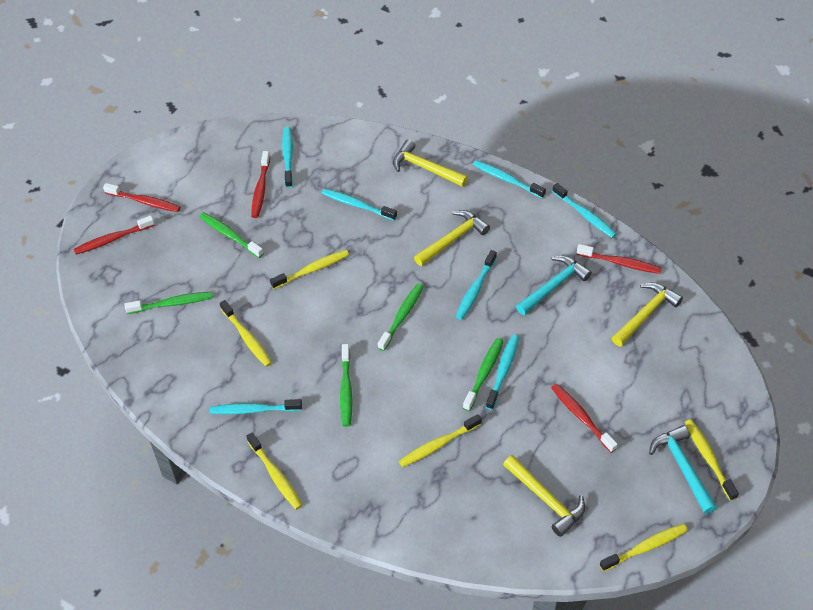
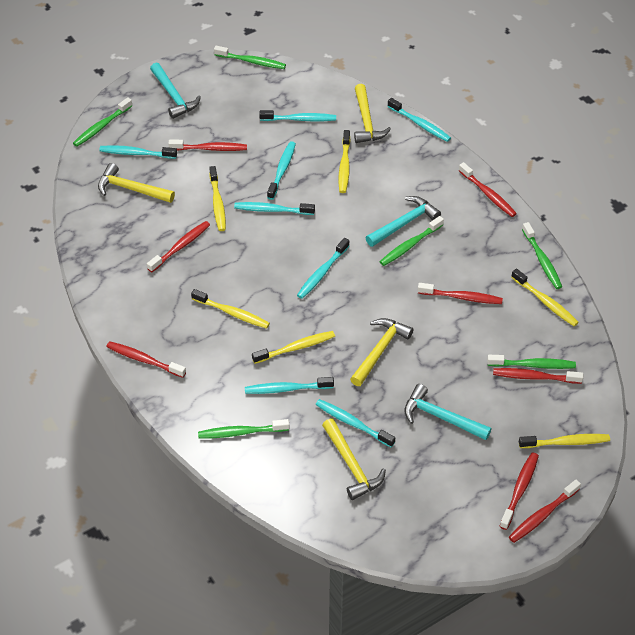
green toothbrush: [125,292,213,314] [200,212,264,258] [340,344,353,427] [378,283,424,351] [463,338,503,411] = 5 -> [73,97,133,147] [198,419,289,439] [214,46,286,69] [380,216,444,266] [487,355,576,369] [522,222,562,289] = 6
red toothbrush: [74,216,155,255] [103,183,180,212] [251,151,270,218] [551,384,618,453] [577,244,661,274] = 5 -> [106,341,186,378] [147,221,210,272] [168,140,247,151] [418,283,503,304] [459,162,517,217] [493,368,583,384] [499,452,539,530] [509,480,581,543] = 8
turquoise hammer: [516,256,592,315] [649,425,717,514] = 2 -> [150,63,201,119] [366,196,441,247] [404,384,491,440] = 3
turquoise toothbrush: [210,399,302,414] [282,127,293,188] [322,189,397,221] [456,250,497,320] [473,160,546,198] [486,335,519,410] [552,183,617,238] = 7 -> [99,145,177,159] [234,202,315,215] [245,377,334,394] [259,110,336,121] [267,141,296,200] [297,238,349,299] [315,399,395,447] [387,98,451,142] = 8

